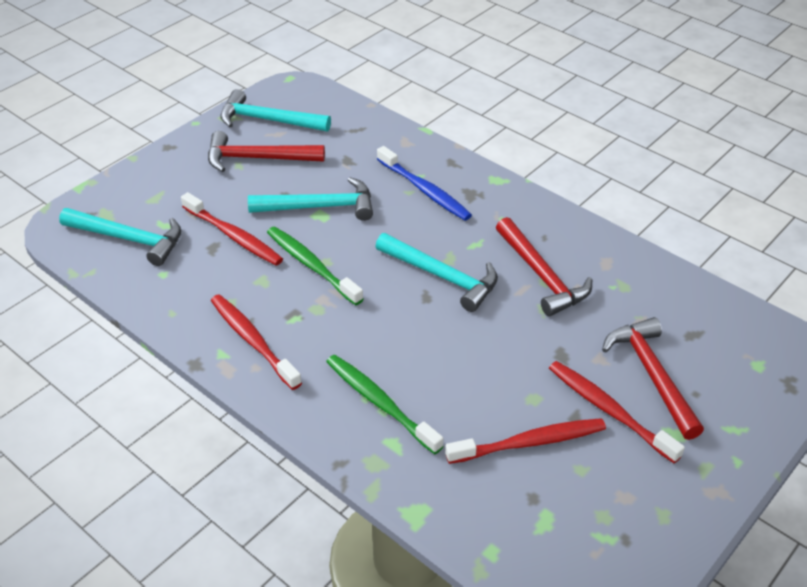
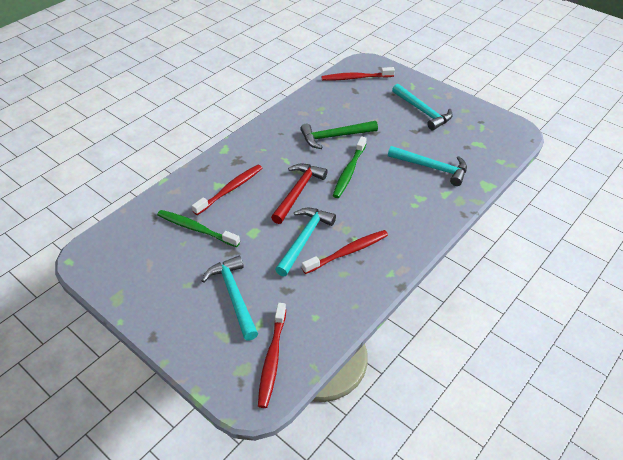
blue toothbrush: [377,146,472,221] = 1 -> none = 0
green hammer: none = 0 -> [300,121,378,149] = 1
red hammer: [208,131,325,172] [496,217,592,316] [602,317,704,440] = 3 -> [271,164,327,224] = 1

